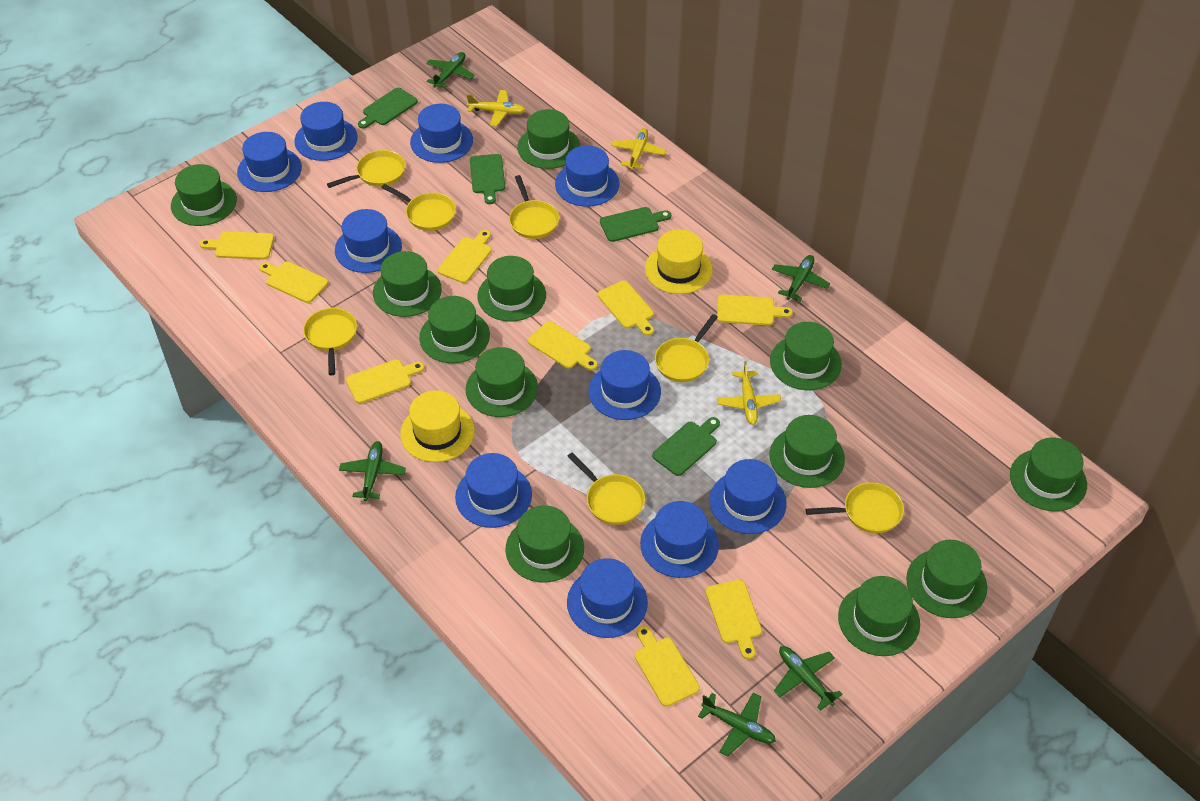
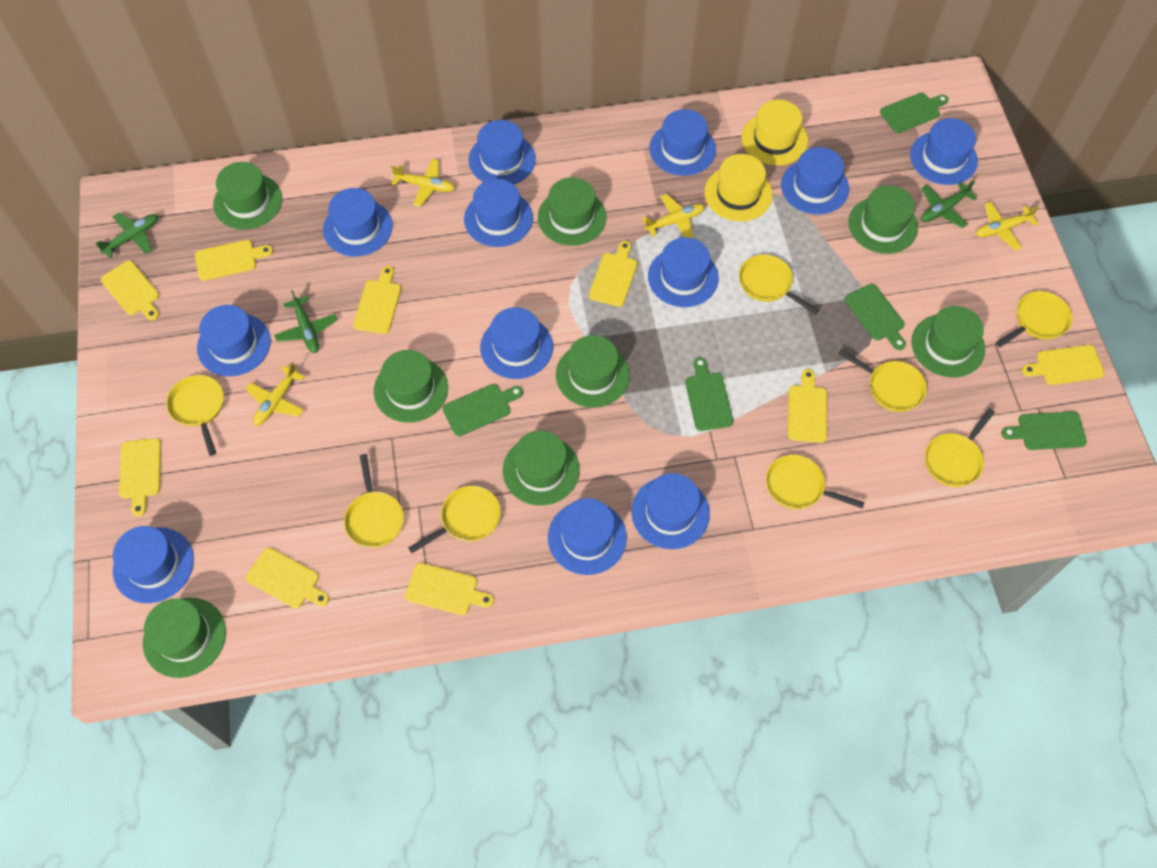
blue hat: [237,132,302,192] [294,102,358,161] [335,209,402,273] [410,104,473,163] [455,453,532,528] [555,146,620,207] [567,558,648,638] [589,350,661,420] [640,501,719,578] [710,459,787,534] = 10 -> [113,526,194,603] [197,305,271,376] [323,188,393,257] [464,179,533,247] [469,120,536,184] [480,307,553,379] [548,498,627,575] [631,473,710,549] [648,237,719,307] [649,109,716,176] [781,147,849,215] [910,118,978,185] = 12
green cutting board: [358,88,418,129] [470,154,505,204] [600,207,671,242] [652,417,720,476] = 4 -> [443,384,523,436] [685,357,733,431] [845,284,906,350] [880,93,949,133] [1001,411,1087,450] = 5
green hat: [171,164,237,226] [373,251,442,317] [419,296,490,363] [466,347,538,417] [477,256,546,322] [505,505,584,583] [517,109,580,169] [770,322,842,390] [770,415,845,488] [838,576,920,656] [906,540,987,618] [1010,437,1087,511] = 12 -> [143,598,226,678] [213,162,282,230] [374,350,448,423] [503,431,580,506] [538,177,607,246] [556,335,630,408] [848,185,918,254] [911,306,985,377] = 8
green plane: [339,441,406,501] [426,52,475,88] [698,692,776,757] [772,255,830,301] [774,646,843,711] = 5 -> [96,213,158,258] [274,290,337,353] [921,181,977,228] = 3
yellow pan: [303,308,357,375] [327,150,405,188] [381,184,456,231] [509,175,559,239] [567,453,645,525] [655,314,718,382] [806,482,904,533] = 7 -> [166,375,224,456] [344,454,404,548] [408,486,501,553] [739,254,819,315] [766,455,865,509] [838,349,927,412] [925,408,995,487] [996,291,1072,347] = 8
yellow plane: [467,90,526,126] [611,128,666,170] [717,361,781,425] = 3 -> [245,362,305,425] [391,159,455,207] [642,194,705,239] [976,202,1039,250] = 4

